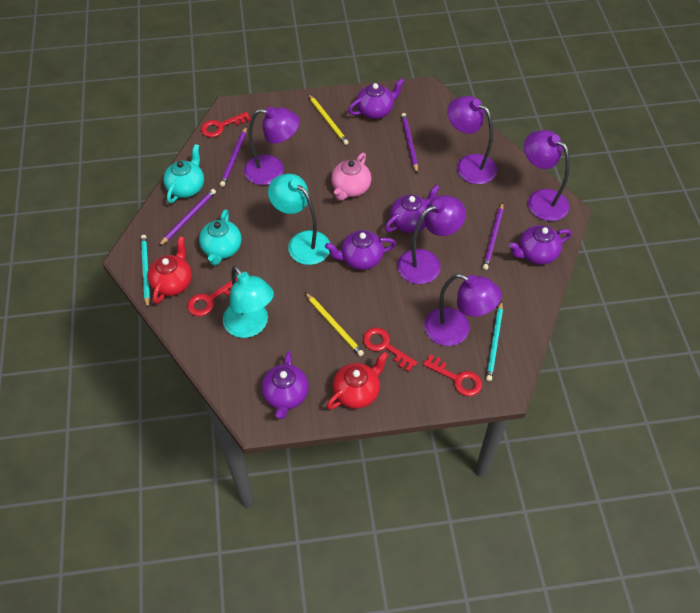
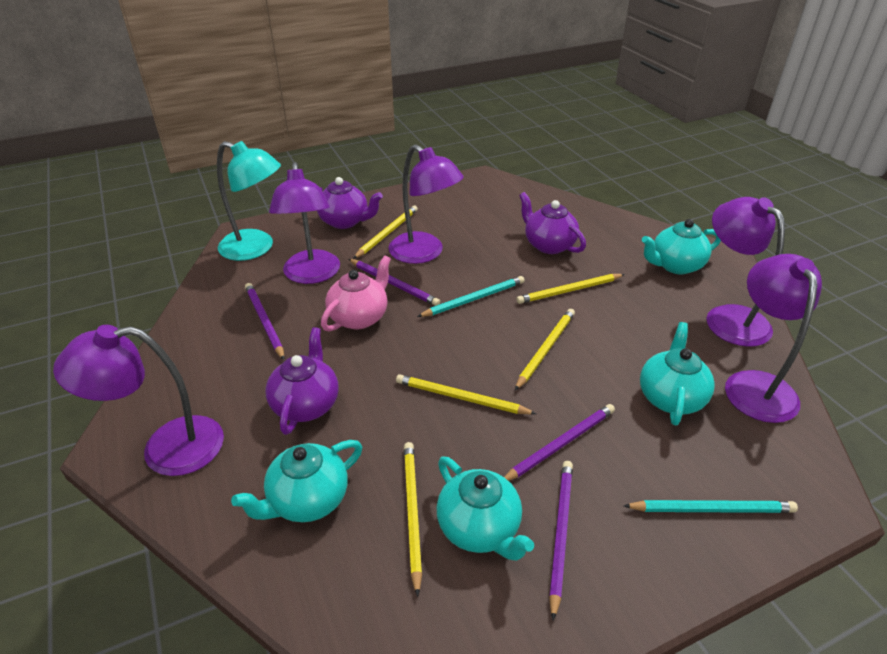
purple teapot: [261,351,309,419] [325,230,396,270] [348,78,404,119] [385,185,440,233] [509,225,572,265] = 5 -> [266,327,339,435] [317,177,383,229] [519,192,586,254] = 3
red key: [187,278,238,316] [201,112,251,137] [363,327,417,372] [423,354,482,396] = 4 -> none = 0
red teapot: [148,236,192,304] [327,352,388,410] = 2 -> none = 0
turquoise lamp: [223,265,274,338] [268,174,330,265] = 2 -> [217,141,281,261] = 1
turquoise teapot: [163,144,204,203] [199,209,242,266] = 2 -> [231,440,362,522] [436,456,534,561] [640,322,715,426] [642,219,721,274] = 4
yellow pencil: [305,292,364,356] [308,94,349,145] = 2 -> [353,205,418,259] [396,374,536,414] [404,442,422,597] [515,309,575,390] [516,274,625,304] = 5

